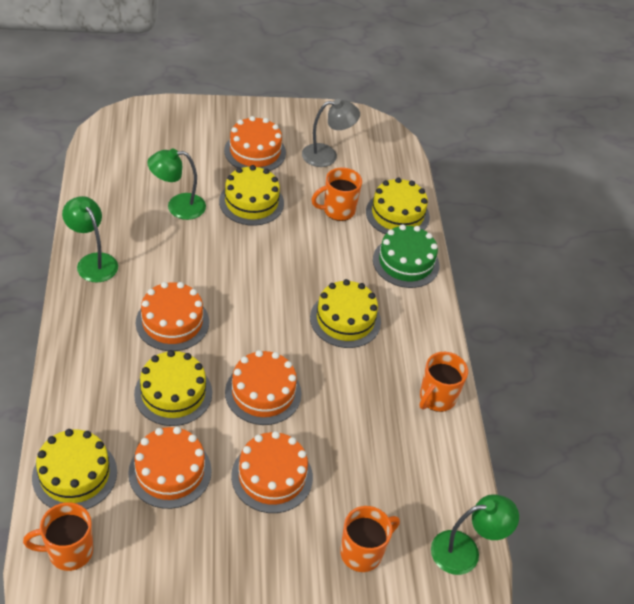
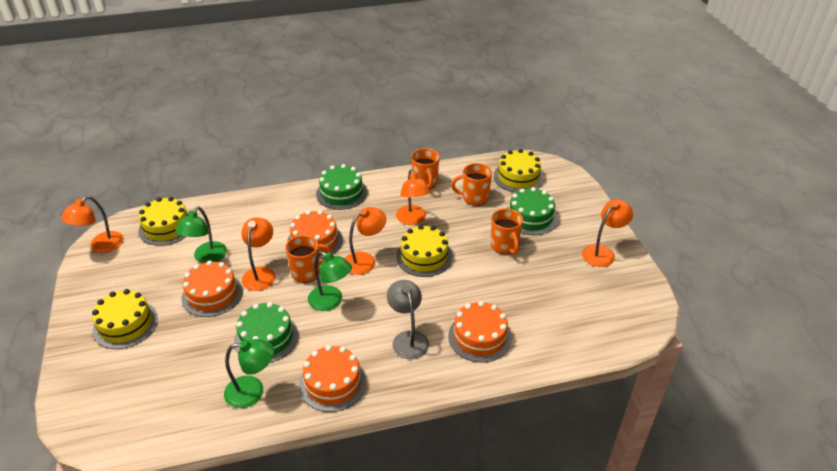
green cake: [373,224,439,288] = 1 -> [234,302,299,363] [316,164,367,210] [506,187,558,235] = 3
orange cake: [128,427,212,509] [136,282,209,351] [224,116,286,171] [225,350,302,425] [231,431,313,513] = 5 -> [182,261,243,317] [287,210,343,260] [299,345,367,412] [448,301,512,363] = 4
orange lamp: none = 0 -> [61,196,124,253] [241,217,276,291] [344,207,386,275] [396,169,430,225] [582,199,633,267] = 5
yellow cake: [32,429,117,509] [134,350,212,426] [219,165,284,226] [310,279,381,348] [366,177,430,234] = 5 -> [92,289,158,349] [138,197,188,246] [396,225,453,277] [494,149,544,193] = 4

